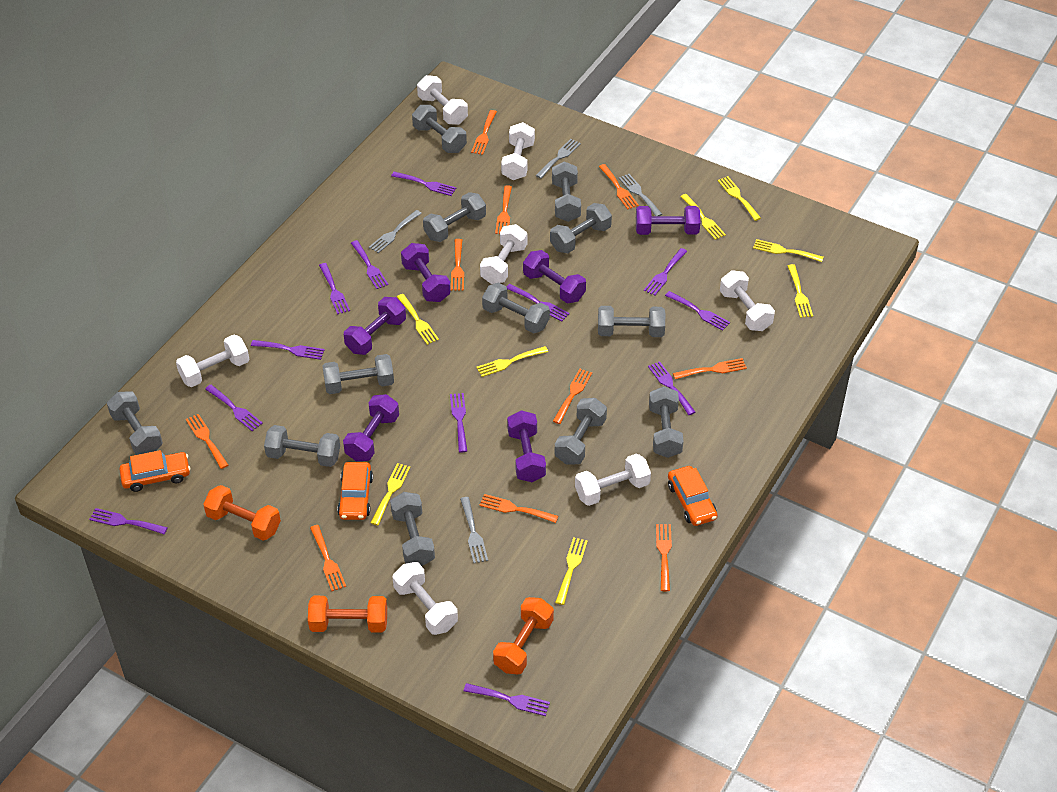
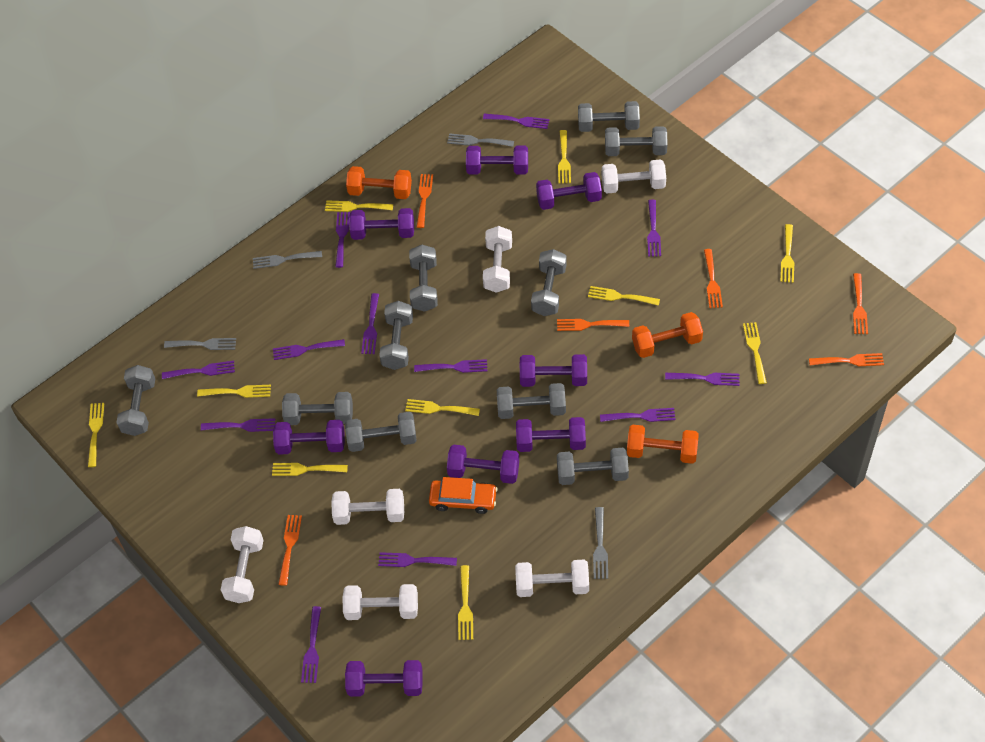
grey dumbbell: [107,391,163,455] [264,425,340,467] [322,354,394,394] [390,492,435,566] [412,105,467,153] [423,192,486,242] [482,283,550,333] [550,203,612,253] [552,161,581,222] [555,398,607,465] [598,306,665,337] [649,386,683,458] = 12 -> [116,365,155,436] [282,392,353,425] [345,412,417,452] [379,301,413,370] [409,245,438,312] [497,383,566,419] [531,249,566,316] [557,448,629,485] [578,101,640,132] [605,126,667,156] = 10
orange car: [119,450,190,492] [337,462,373,520] [668,466,718,526] = 3 -> [429,477,498,514] = 1
orange fork: [186,414,228,469] [310,525,346,591] [451,239,464,290] [471,110,497,155] [479,494,558,523] [495,185,512,234] [553,369,592,424] [599,164,639,210] [656,524,672,591] [673,358,747,379] = 10 -> [278,515,302,586] [417,174,433,228] [557,319,629,331] [704,249,723,308] [809,353,884,366] [853,273,868,334] = 6
purple dumbbell: [343,394,399,461] [344,297,406,355] [401,243,451,302] [507,410,546,482] [523,250,586,303] [636,206,700,235] = 6 -> [273,420,345,455] [345,660,423,697] [349,208,414,240] [447,445,519,484] [466,146,528,175] [516,417,586,452] [520,354,587,387] [536,172,602,210] = 8
white dumbbell: [176,335,249,387] [393,562,458,635] [417,75,468,125] [480,224,527,284] [501,122,535,180] [575,454,651,506] [720,270,775,331] = 7 -> [221,526,263,603] [331,489,404,525] [343,584,418,620] [483,226,512,293] [515,560,589,597] [602,159,666,193] = 6
yellow fork: [371,463,411,525] [397,294,439,345] [476,346,548,377] [555,537,588,605] [680,194,726,240] [717,176,761,221] [753,239,823,262] [788,264,813,318] = 8 -> [88,403,104,467] [197,385,271,398] [272,463,348,476] [325,200,393,212] [405,399,480,416] [458,565,473,640] [558,130,571,184] [588,286,660,306] [743,322,767,384] [780,224,794,283] = 10

